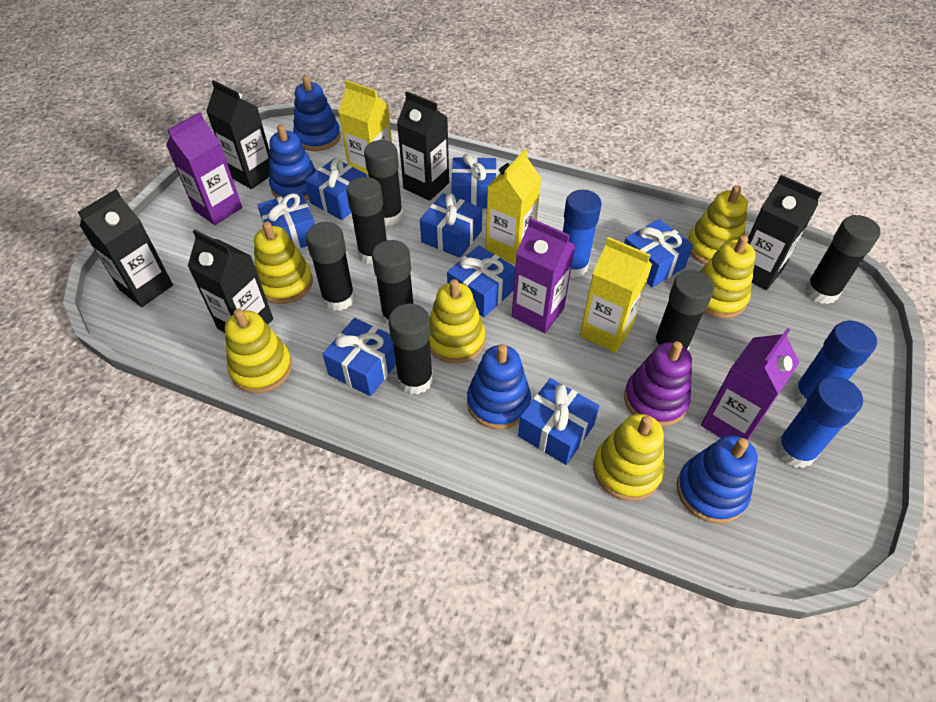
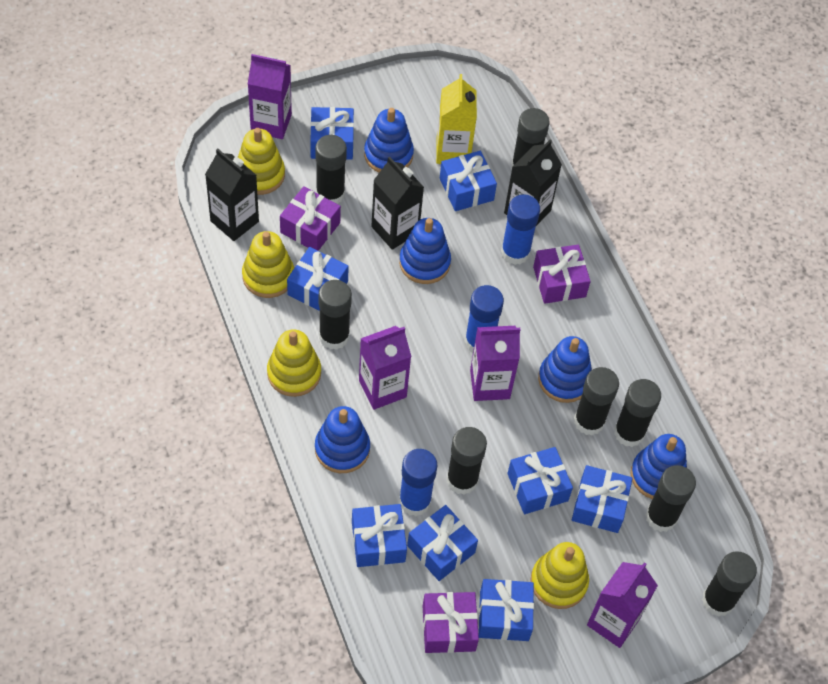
black carton: [78,189,173,307] [188,230,273,333] [206,80,270,189] [397,91,449,201] [747,175,821,290] = 5 -> [205,149,259,241] [371,156,424,250] [504,140,562,226] = 3
black glue stick: [306,222,355,311] [346,177,387,264] [364,140,403,226] [372,240,413,326] [389,304,433,394] [653,270,714,350] [805,215,881,304] = 7 -> [315,135,347,204] [319,280,352,350] [446,427,487,495] [511,108,550,169] [574,367,619,435] [614,379,661,447] [645,465,696,532] [702,551,757,617] = 8
blue stacking toy: [269,124,317,201] [293,75,341,151] [467,344,531,429] [677,435,758,524] = 4 -> [315,406,370,473] [364,108,414,172] [399,218,451,284] [538,336,592,403] [631,434,687,499] = 5
purple carton: [166,112,242,225] [512,218,575,333] [701,328,799,441] = 3 -> [248,54,292,139] [359,326,411,410] [470,326,521,401] [587,562,658,648] = 4
purple gift: none = 0 -> [280,186,341,251] [422,592,479,653] [533,245,591,304] = 3
purple stacking toy: [624,341,692,427] = 1 -> none = 0
yellow carton: [338,80,392,177] [486,149,541,265] [580,237,652,353] = 3 -> [436,74,477,164] = 1
yellow stacking toy: [225,308,292,393] [254,221,313,304] [430,279,485,364] [593,414,664,501] [687,185,748,264] [700,235,756,318] = 6 -> [238,128,285,195] [242,231,294,298] [267,329,321,397] [530,542,589,609] = 4

